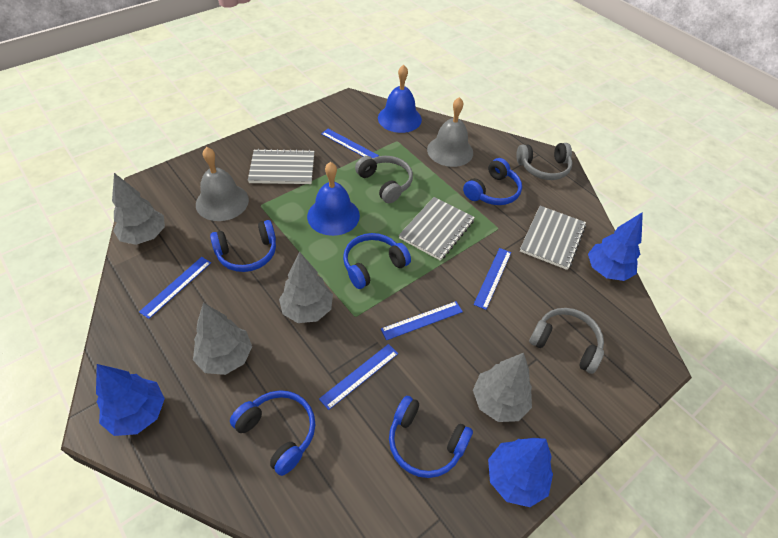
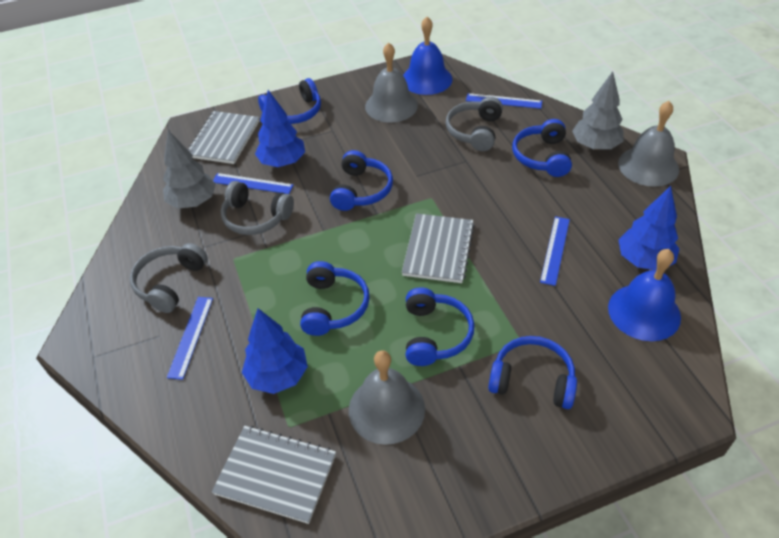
blue headphones: [210,220,276,272] [230,390,315,476] [343,233,411,289] [389,396,473,478] [463,158,522,205] = 5 -> [258,78,321,124] [300,261,370,336] [330,150,393,211] [406,287,475,366] [488,336,577,409] [512,119,572,177] = 6
blue ruler: [139,257,211,319] [319,344,398,410] [321,129,379,158] [381,301,463,340] [473,248,511,310] = 5 -> [167,297,213,380] [213,173,293,194] [466,93,542,109] [540,216,570,286] = 4
grey bell: [196,147,249,221] [427,97,473,167] = 2 -> [349,350,425,445] [365,42,418,123] [618,101,679,187] = 3
grey tree: [112,173,165,245] [193,303,252,375] [279,252,333,323] [473,353,532,422] = 4 -> [163,130,216,209] [572,72,623,150] = 2

